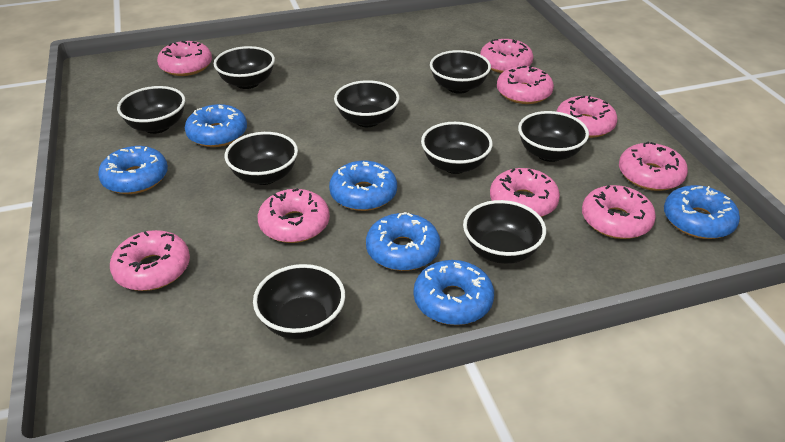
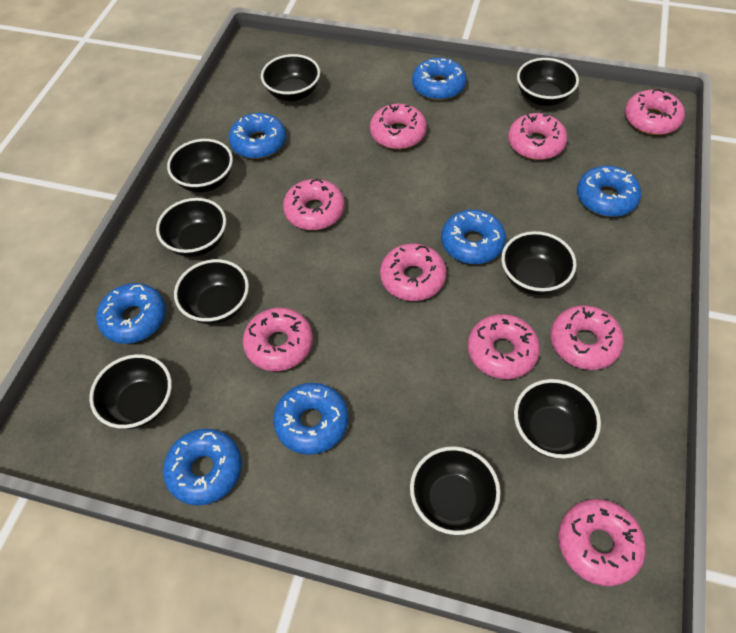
blue donut: [98,146,168,194] [185,104,247,147] [329,161,397,211] [366,212,440,271] [414,260,494,325] [664,185,740,239] = 6 -> [96,283,166,344] [163,429,242,505] [229,113,286,159] [273,383,348,455] [412,58,466,100] [441,210,506,264] [577,166,641,217] = 7

